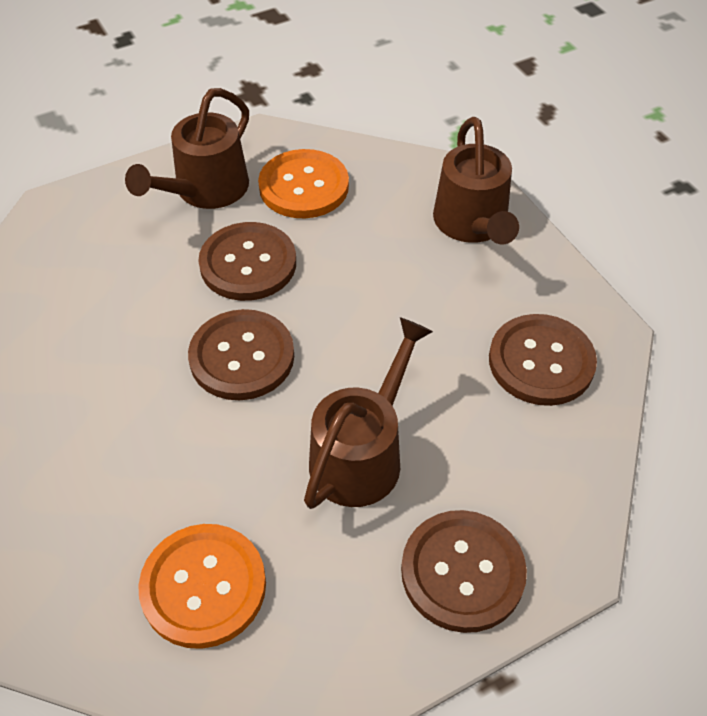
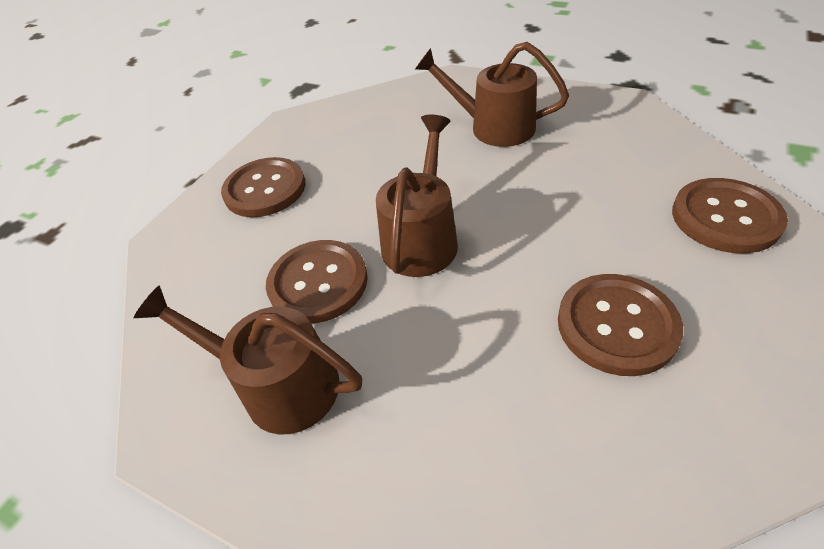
orange button: [138,524,266,649] [258,149,349,218] = 2 -> none = 0

